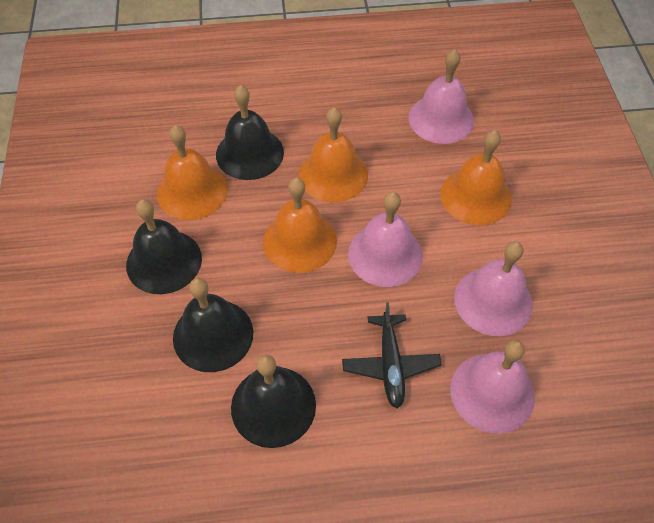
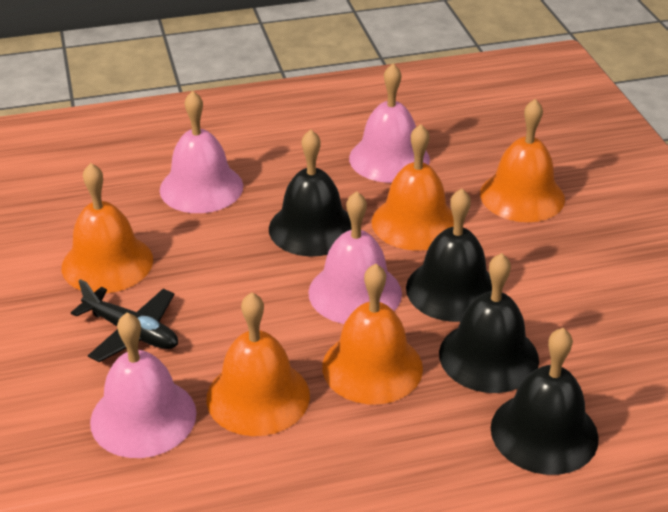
orange bell: [157,125,228,220] [263,178,337,273] [299,107,368,202] [440,130,512,225] = 4 -> [62,163,153,293] [206,292,310,436] [322,263,423,404] [372,124,454,251] [480,99,565,222] = 5

